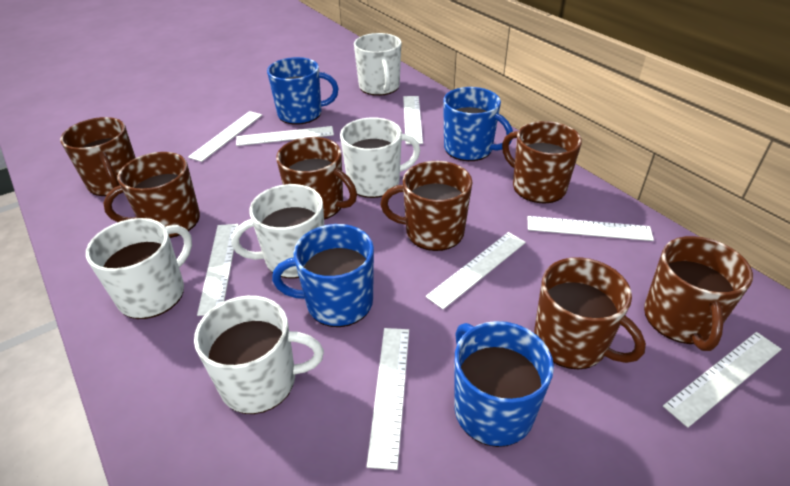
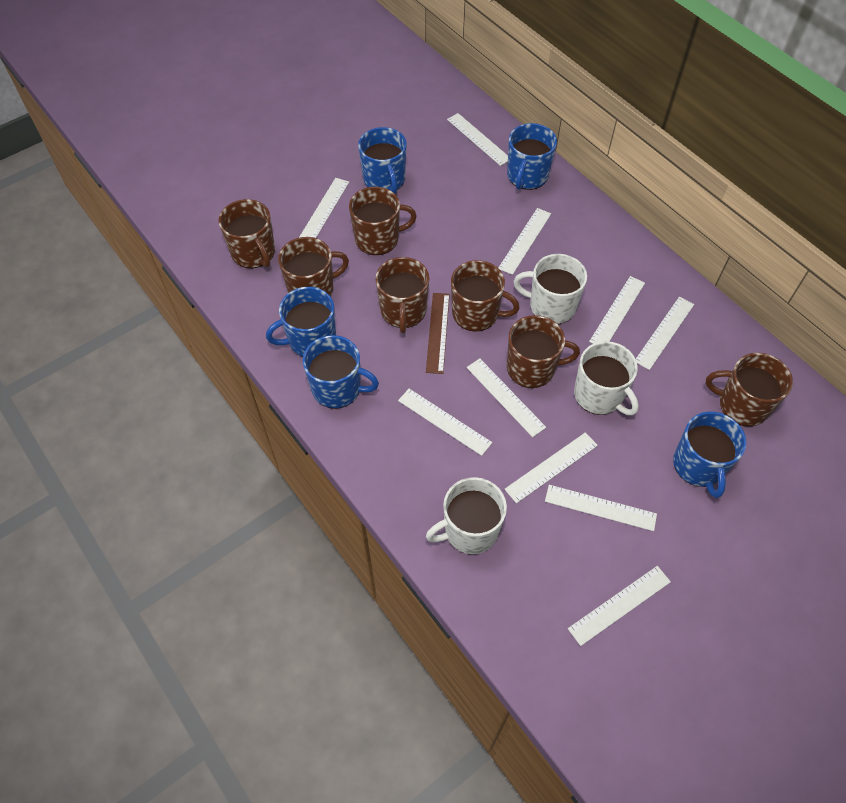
blue mug: [267,57,338,125] [272,224,374,327] [443,87,513,161] [455,321,554,447] = 4 -> [266,287,336,357] [303,335,379,409] [358,127,407,194] [507,123,557,190] [673,412,747,498] = 5
brown ruler: none = 0 -> [426,293,450,374] = 1
white mug: [86,218,192,319] [194,296,324,414] [231,184,324,279] [340,117,420,198] [354,33,402,96] = 5 -> [426,477,507,554] [514,254,587,324] [574,341,639,415] = 3
white ruler: [188,111,262,162] [197,224,239,316] [236,126,334,146] [367,328,409,470] [403,96,423,144] [426,232,526,309] [528,216,654,241] [663,332,781,428] = 8 -> [299,178,349,238] [398,389,492,456] [447,113,508,166] [467,359,546,437] [498,208,551,275] [504,432,598,503] [545,485,657,531] [568,566,671,646] [589,276,645,344] [636,297,694,370] = 10

